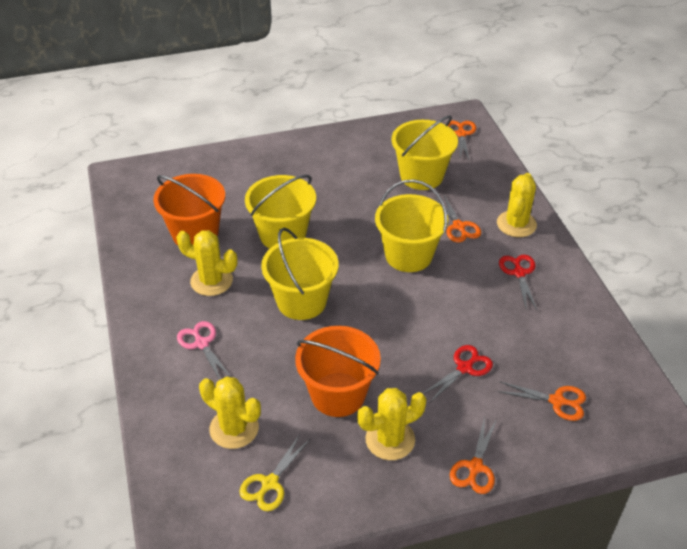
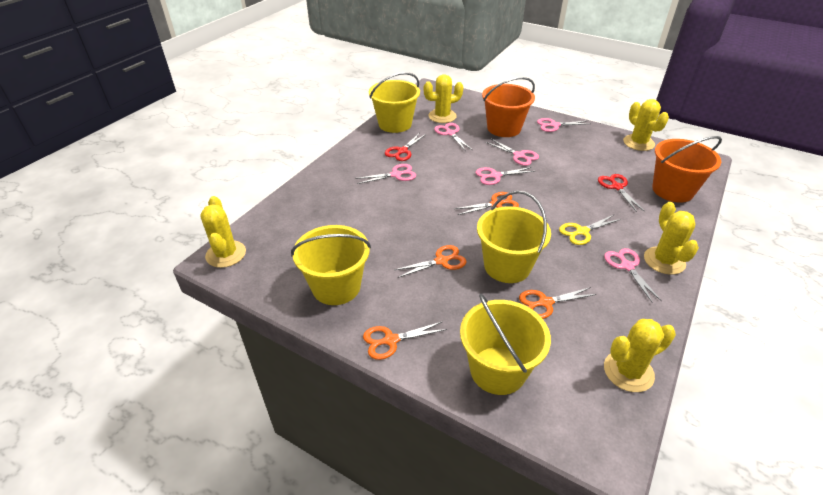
pink scissors: [177,321,231,380] = 1 -> [355,164,416,184] [434,123,472,151] [476,167,535,185] [486,139,539,166] [537,118,589,132] [604,248,662,302] = 6
yellow cactus: [176,230,237,296] [199,377,261,449] [357,388,426,460] [497,173,537,237] = 4 -> [200,196,246,268] [424,74,464,123] [604,319,676,392] [623,99,669,151] [644,202,699,275] = 5

